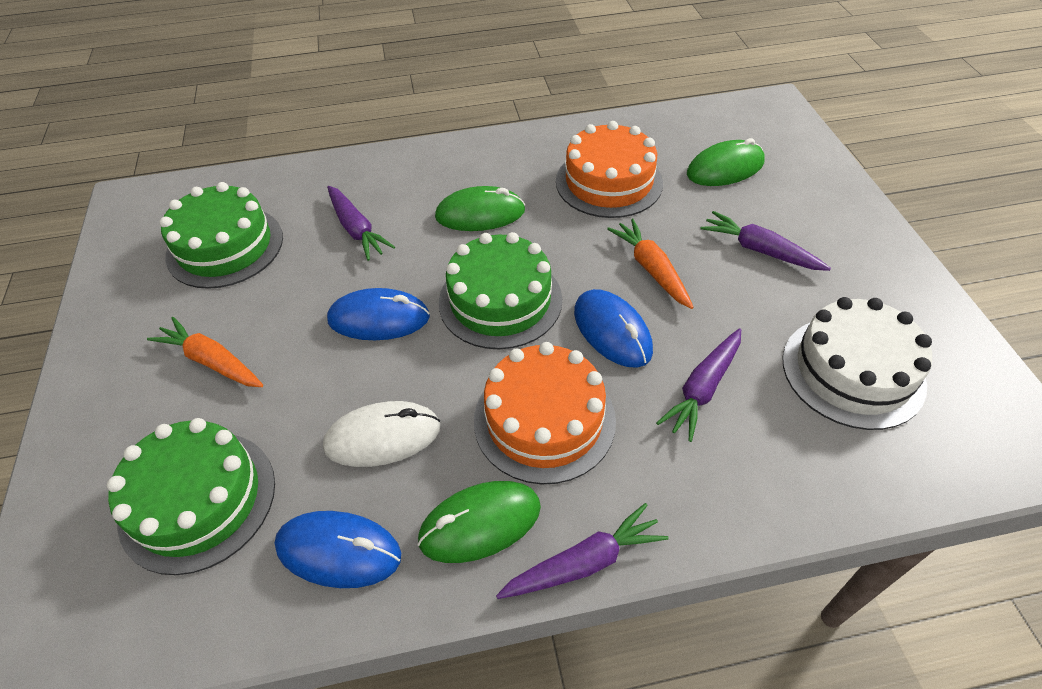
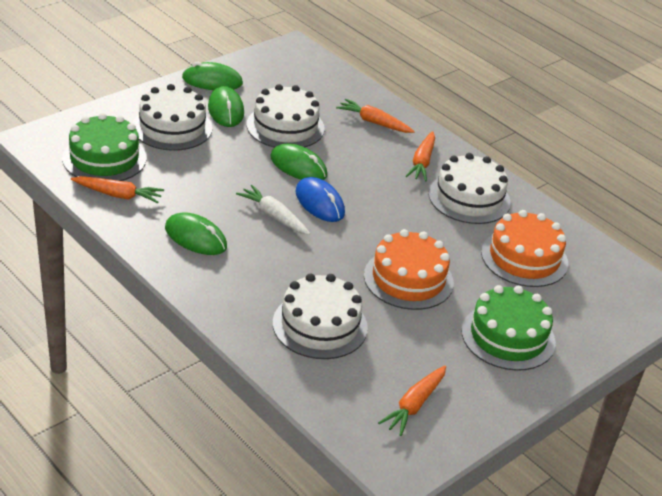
blue mouse: [274,511,401,588] [327,288,430,340] [574,289,653,368] = 3 -> [296,177,345,222] = 1
green cake: [107,418,275,575] [159,182,283,289] [439,232,562,349] = 3 -> [62,113,147,181] [462,285,556,371] = 2
green mouse: [417,481,541,563] [435,186,525,231] [687,138,765,186] = 3 -> [165,212,227,255] [182,62,243,90] [208,86,244,127] [270,143,327,180] = 4
orange carrot: [147,317,263,387] [607,219,694,309] = 2 -> [71,176,164,203] [336,99,415,133] [378,366,446,436] [406,131,435,181] = 4
purple carrot: [327,186,395,261] [496,503,669,599] [656,328,741,442] [701,211,831,271] = 4 -> none = 0
white cake: [782,297,932,430] = 1 -> [133,84,212,151] [247,84,324,148] [273,273,368,359] [429,153,511,224] = 4
white carrot: none = 0 -> [236,185,310,235] = 1
white mouse: [323,401,440,467] = 1 -> none = 0

